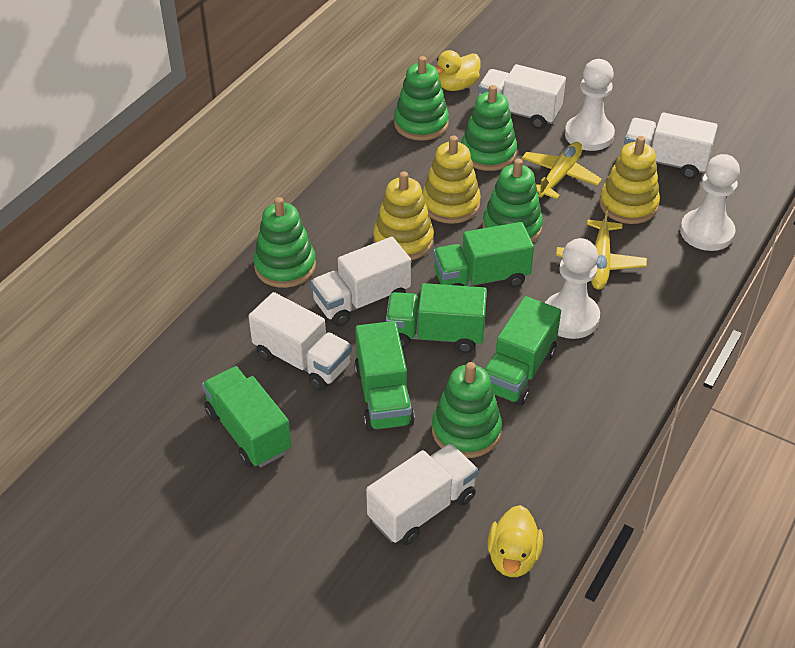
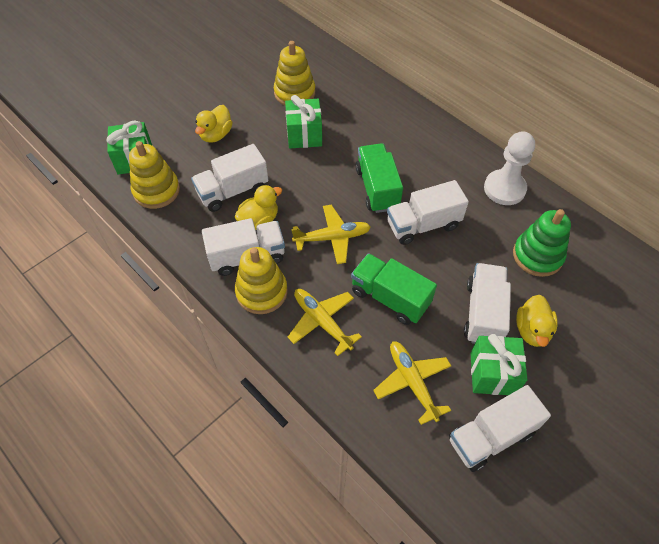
green gift: none = 0 -> [106,120,152,174] [285,95,322,148] [471,334,527,395] = 3
green stacking toy: [253,197,316,288] [394,56,449,141] [432,362,502,458] [461,85,517,171] [483,158,543,243] = 5 -> [513,209,571,277] = 1
green truck: [202,366,291,467] [354,321,415,431] [386,283,487,353] [433,222,534,288] [484,296,561,406] = 5 -> [351,253,437,325] [356,143,403,213] = 2
white pawn: [545,238,600,339] [565,59,615,151] [680,154,740,251] = 3 -> [484,132,535,205] = 1
yellow duck: [435,50,481,91] [487,505,543,577] = 2 -> [195,105,233,143] [234,185,282,230] [516,295,558,347] = 3
yellow plane: [522,142,602,199] [556,206,647,290] = 2 -> [288,289,362,356] [291,205,371,264] [373,341,451,425] = 3

